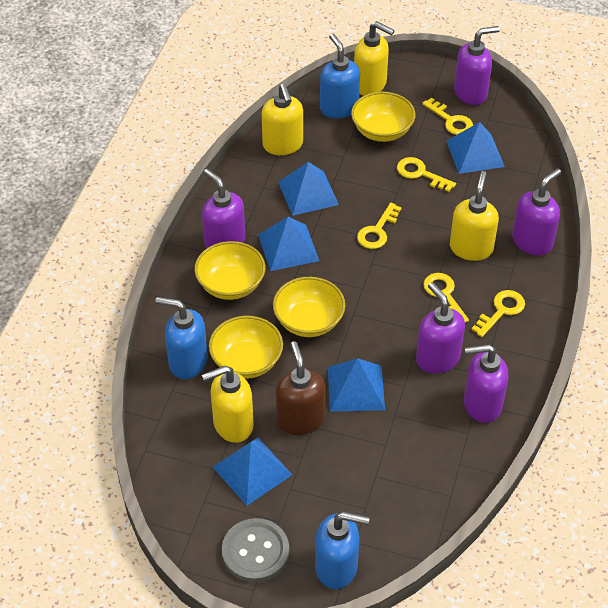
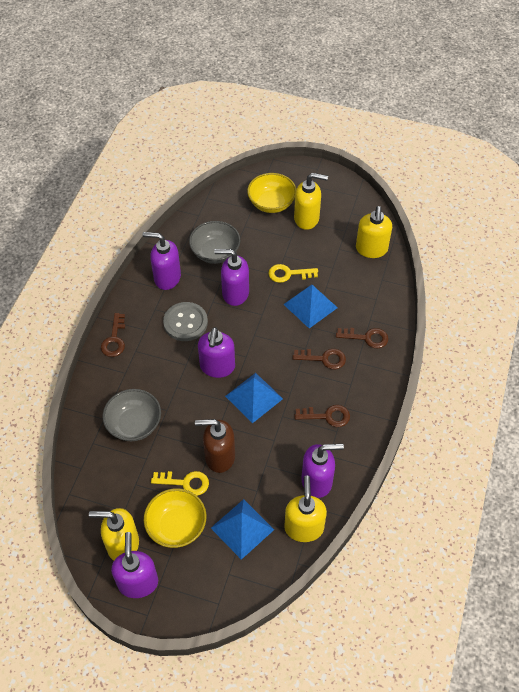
blue pyramid: [213,437,292,506] [258,217,319,271] [278,162,339,216] [328,358,385,412] [446,122,505,174] = 5 -> [211,499,274,560] [225,373,283,423] [283,284,338,328] = 3
blue soap dispenser: [155,297,208,379] [315,512,370,589] [320,33,360,119] = 3 -> none = 0
brown key: none = 0 -> [101,313,125,357] [293,349,346,370] [294,405,350,427] [336,328,388,348] = 4
grey bowl: none = 0 -> [102,389,161,441] [189,221,240,264] = 2
yellow bowl: [194,241,265,300] [209,316,283,379] [273,277,345,337] [351,92,415,142] = 4 -> [144,488,206,548] [247,173,296,213] = 2
yellow key: [357,203,402,249] [397,157,456,192] [422,98,473,135] [423,273,469,323] [471,290,525,337] = 5 -> [151,471,209,496] [269,264,318,283] = 2

